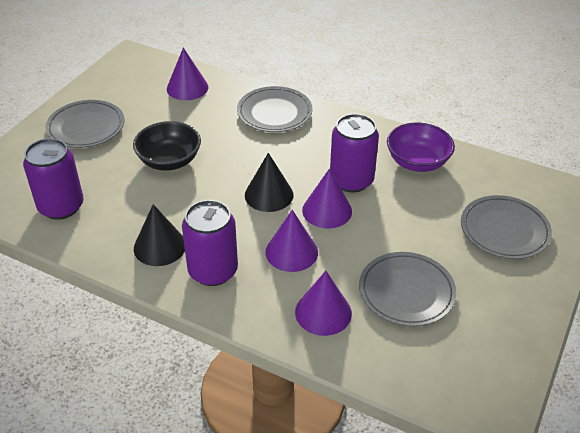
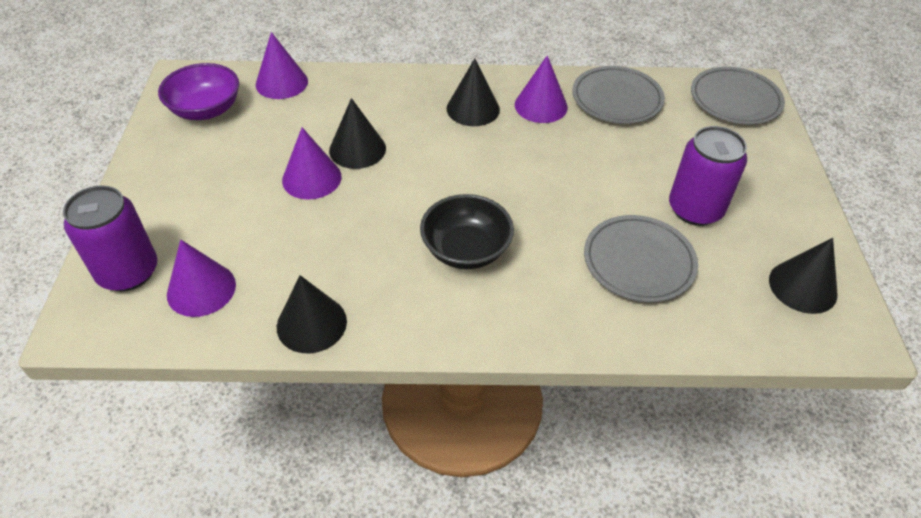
black cone: [134,204,185,266] [245,153,293,212] = 2 -> [277,275,347,353] [329,98,386,169] [446,59,500,126] [769,238,837,314] = 4
grey plate: [45,100,124,148] [237,86,313,132] [359,252,456,327] [461,195,552,259] = 4 -> [572,66,665,124] [584,215,698,302] [691,67,785,125] = 3
purple can: [23,138,83,220] [182,200,238,286] [330,114,379,193] = 3 -> [63,185,157,291] [669,126,747,226] = 2

